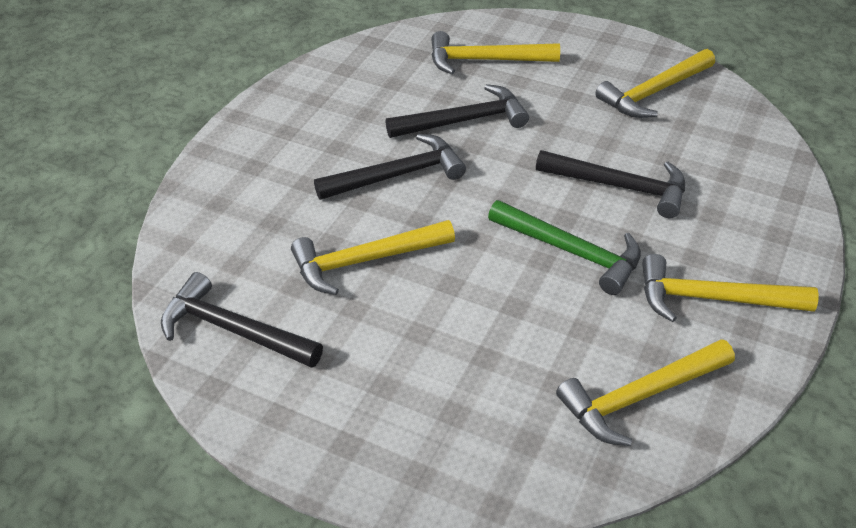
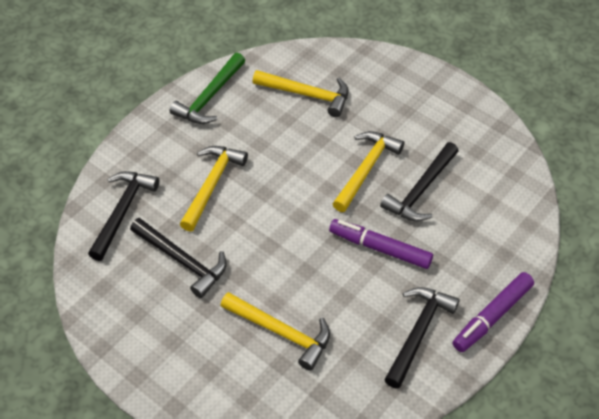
purple marker: none = 0 -> [329,219,433,269] [453,272,534,352] = 2
yellow hammer: [291,220,455,295] [431,31,560,74] [556,339,735,446] [595,49,715,118] [642,254,819,322] = 5 -> [180,146,248,231] [221,292,330,371] [253,70,349,117] [333,131,404,212] = 4

